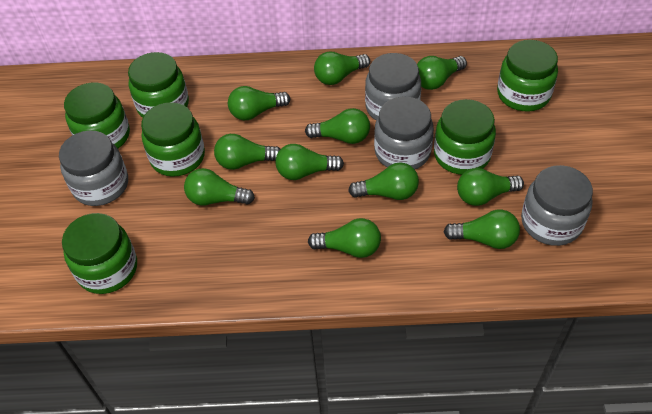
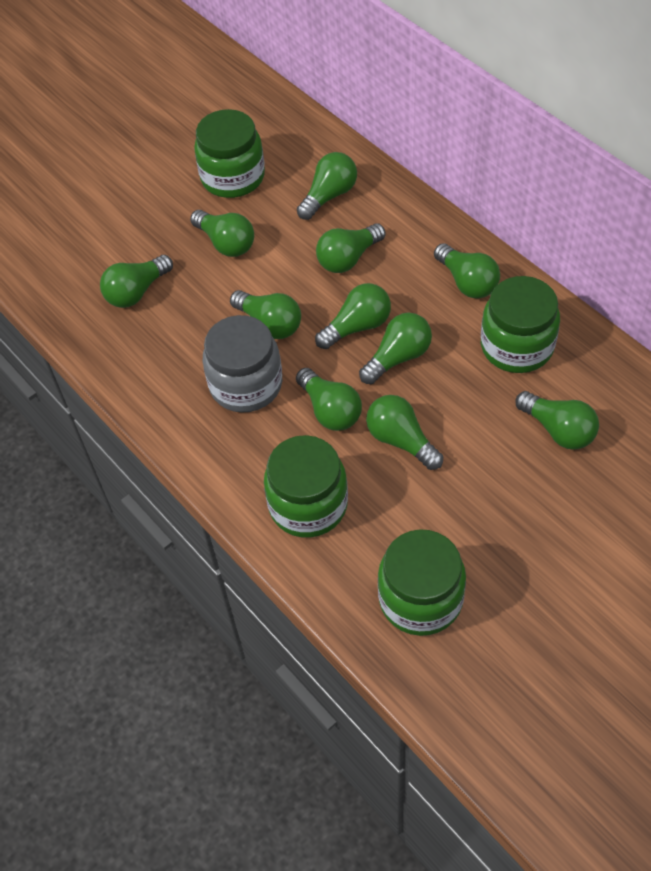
green jar: [62,213,137,294] [64,82,130,149] [128,52,189,118] [141,102,205,177] [434,99,496,175] [497,40,558,111] = 6 -> [194,109,265,198] [264,435,348,538] [378,529,466,636] [481,276,560,373] = 4
grey jar: [59,130,128,206] [365,53,421,120] [374,96,434,169] [521,165,593,246] = 4 -> [203,315,282,413] = 1

